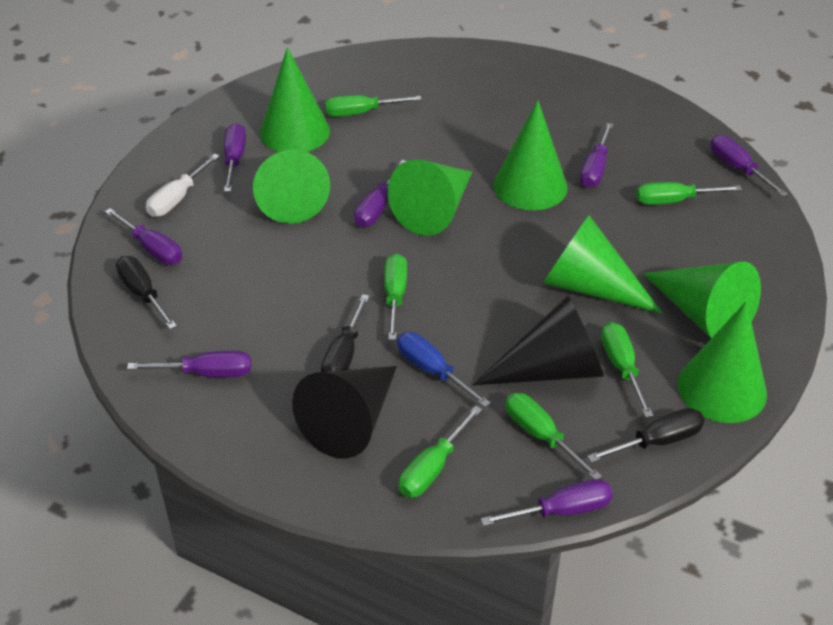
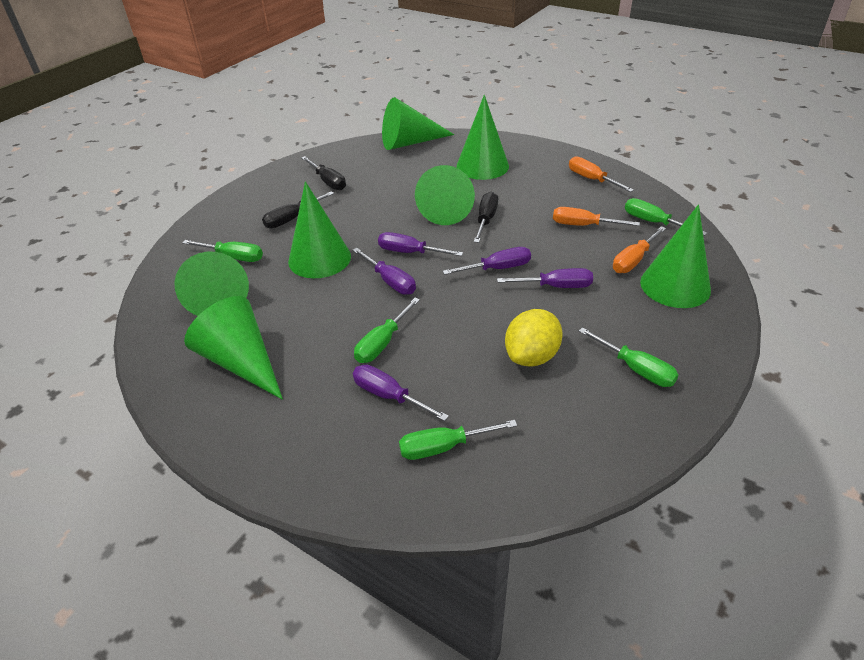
black cone: [292,366,397,459] [472,296,604,385] = 2 -> none = 0
blue screwdriver: [397,332,491,407] = 1 -> none = 0
green screwdriver: [325,95,422,117] [384,253,407,340] [399,406,482,498] [505,393,602,479] [601,322,654,417] [636,182,742,205] = 6 -> [182,240,263,262] [354,298,420,363] [399,420,517,460] [579,327,678,387] [625,198,707,236] = 5
orange screwdriver: none = 0 -> [553,207,640,226] [569,156,634,192] [613,226,666,273] = 3
purple screwdriver: [105,208,182,265] [127,351,251,377] [224,123,246,192] [354,160,406,227] [481,479,613,526] [580,123,614,188] [711,135,788,197] = 7 -> [352,248,416,295] [353,365,449,421] [378,232,463,256] [443,247,531,275] [497,268,593,288] = 5
white screwdriver: [146,154,220,217] = 1 -> none = 0
yellow lemon: none = 0 -> [505,309,563,366] = 1

